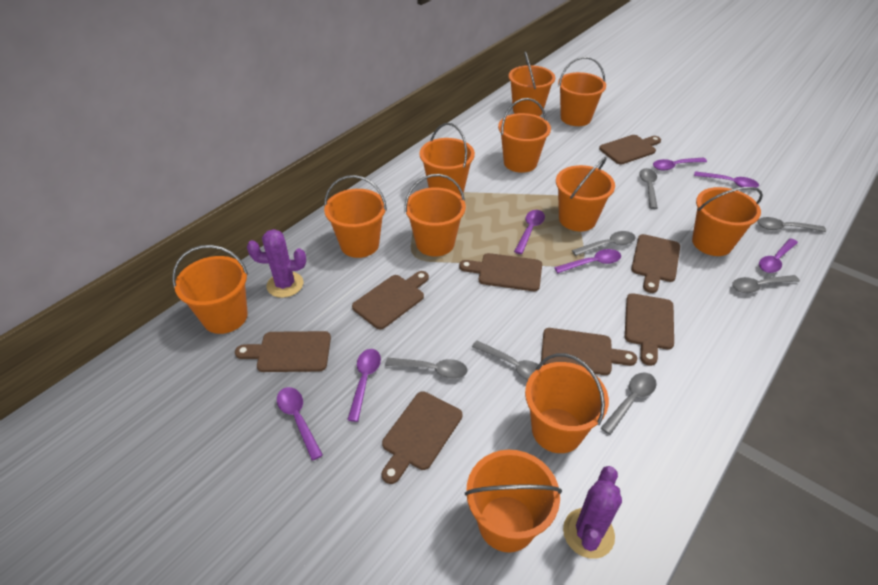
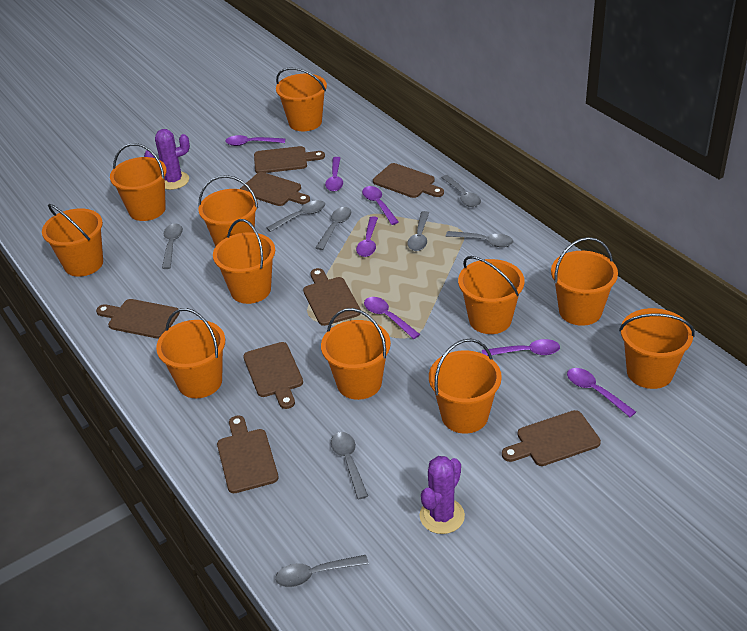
grey spoon: [385,358,468,379] [472,341,539,380] [572,231,635,256] [601,372,657,435] [639,168,658,209] [732,275,800,293] [758,217,826,232] = 7 -> [162,223,183,269] [266,200,325,232] [276,555,369,587] [316,207,351,250] [331,432,368,499] [407,211,429,251] [441,175,481,207] [446,231,513,247] = 8

